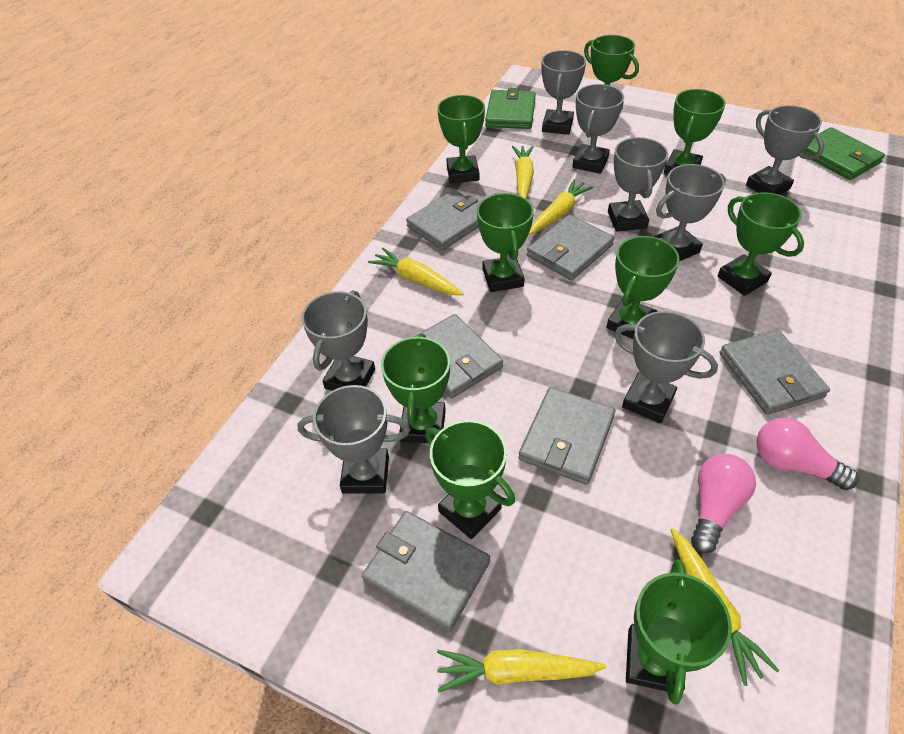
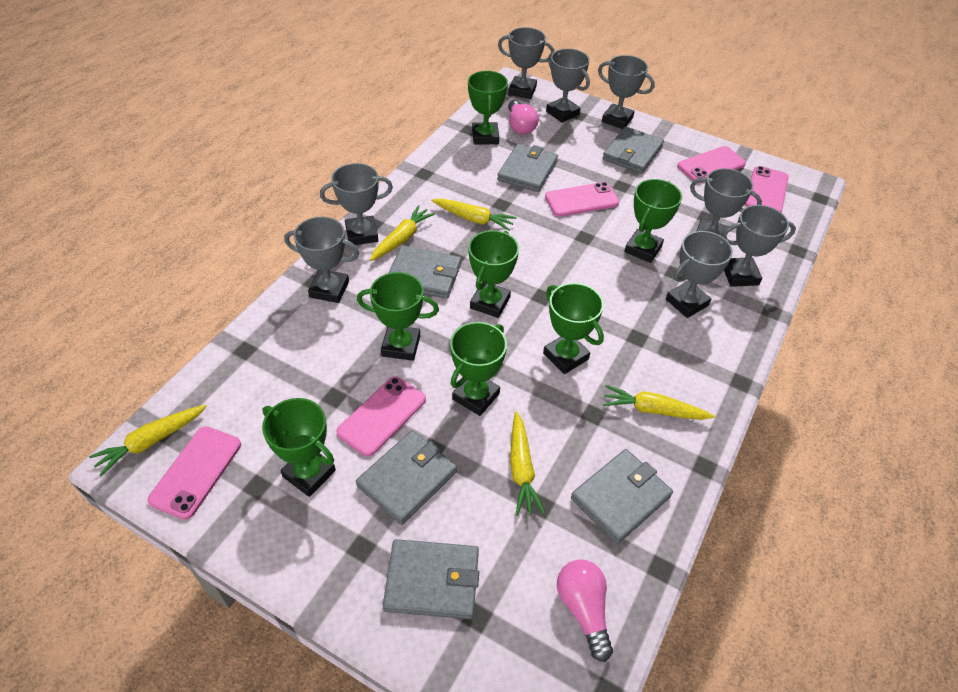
green trophy: [381,333,450,443] [425,420,515,539] [437,95,485,183] [477,193,534,292] [584,35,639,108] [606,236,679,339] [626,559,732,705] [664,89,726,174] [717,192,804,296] = 9 -> [262,398,336,497] [357,272,439,361] [450,322,507,416] [468,71,508,145] [468,230,519,318] [543,283,604,374] [624,179,682,263] = 7
green wallet: [485,88,536,129] [803,127,885,180] = 2 -> none = 0
pink phone: none = 0 -> [148,426,241,520] [336,376,426,457] [545,182,619,217] [677,146,746,183] [745,166,789,212] = 5

